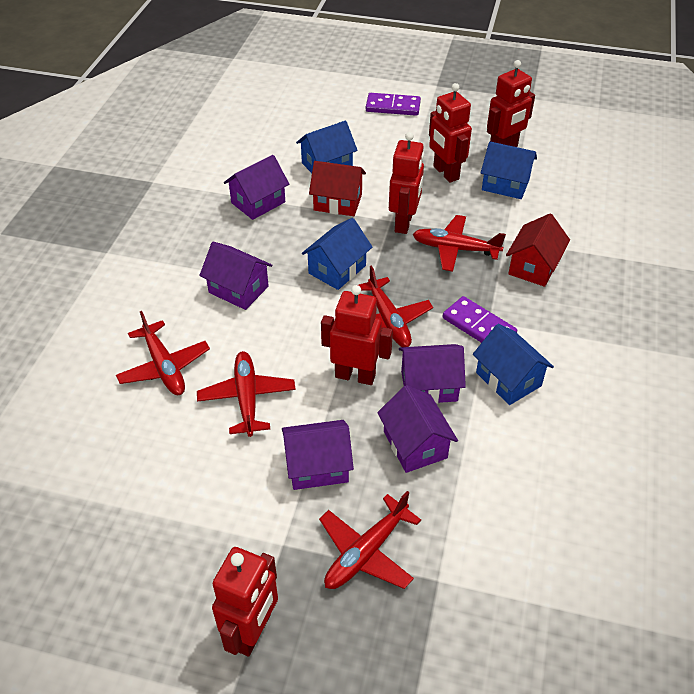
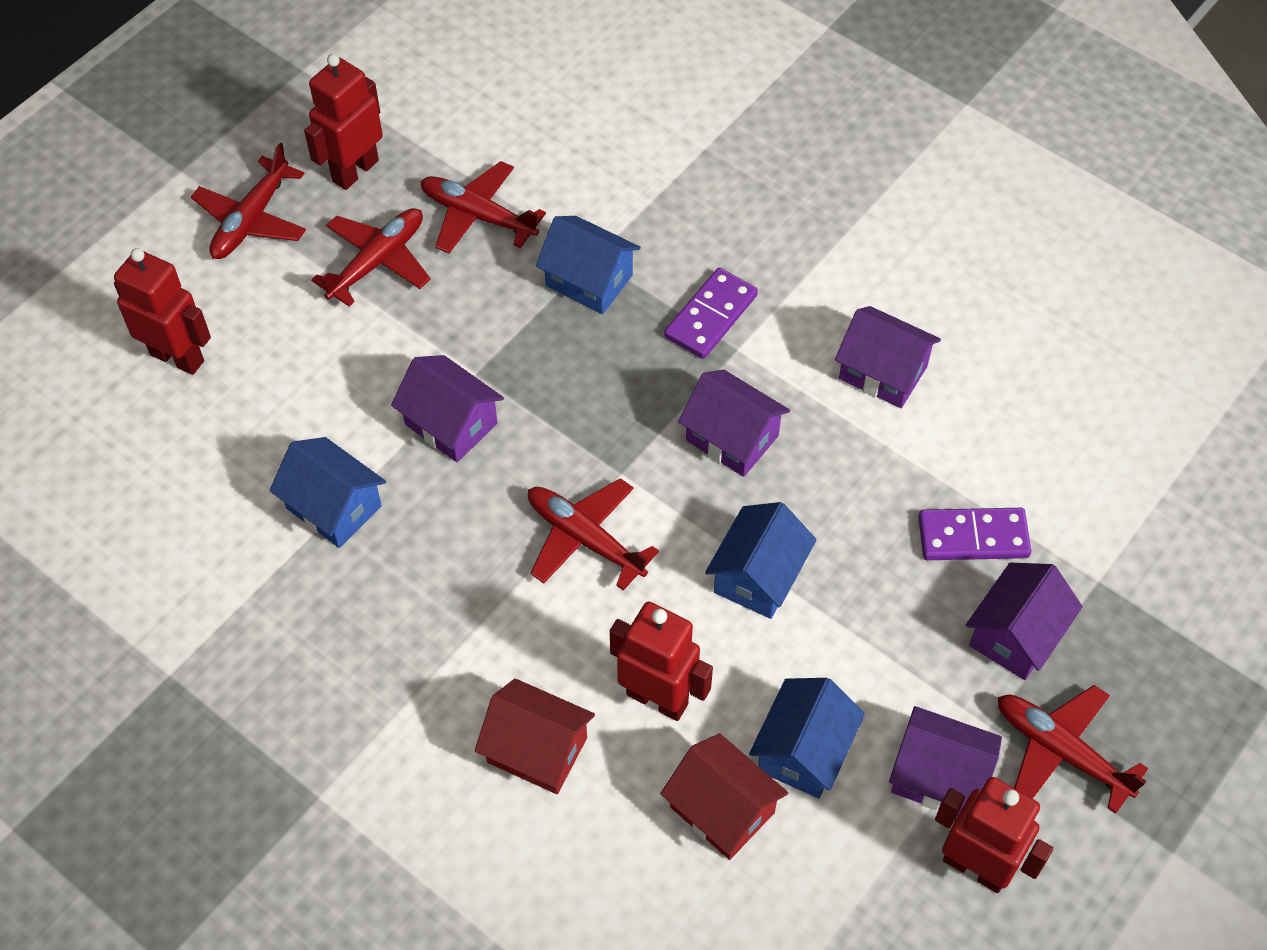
red robot: [212,547,278,657] [321,285,393,385] [389,132,424,234] [429,83,472,183] [487,60,535,147] = 5 -> [114,248,211,375] [304,54,383,190] [610,601,713,721] [935,777,1053,893] = 4

